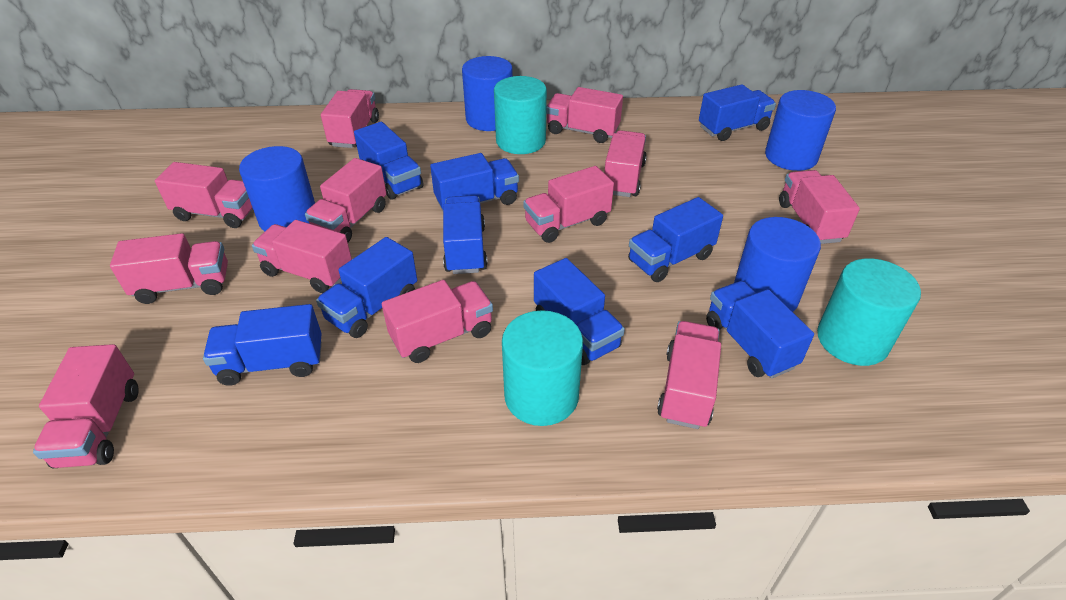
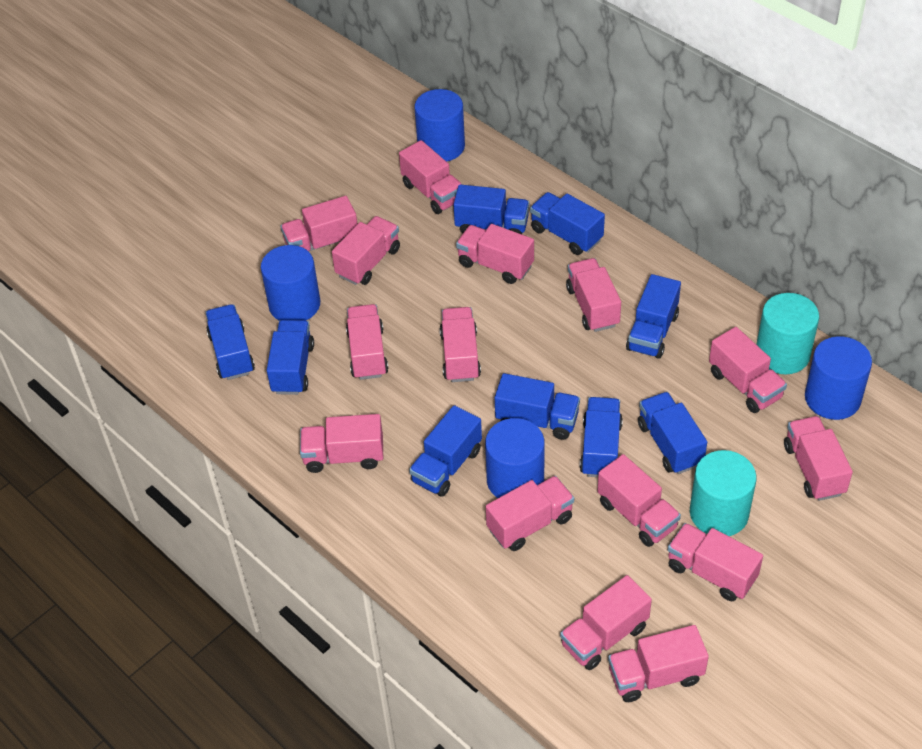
pink truck: [33,344,139,468] [110,233,228,304] [155,162,253,228] [252,220,352,293] [305,158,387,242] [321,89,379,148] [382,280,493,363] [523,166,614,243] [546,87,623,143] [604,130,647,197] [657,321,721,429] [779,170,860,244] = 12 -> [281,196,357,252] [300,414,383,473] [332,216,400,285] [346,304,388,380] [399,140,462,214] [439,307,481,382] [456,224,534,284] [486,476,574,551] [560,575,652,670] [566,258,621,332] [597,454,681,547] [608,625,709,702] [668,523,763,601] [709,327,787,413] [784,416,853,501] = 15
turquoise cylinder: [494,76,547,154] [502,310,583,426] [817,258,921,366] = 3 -> [690,450,757,536] [756,293,819,374] = 2

